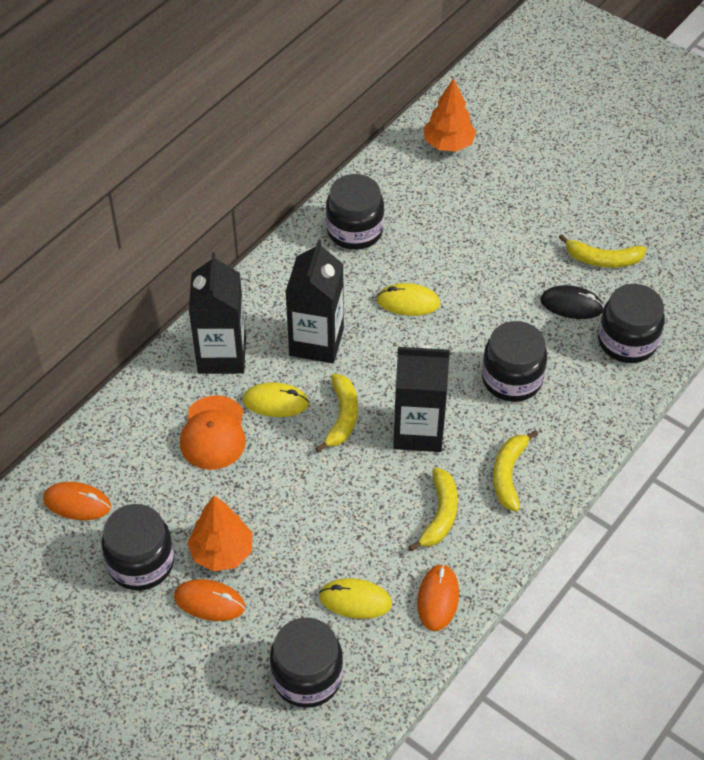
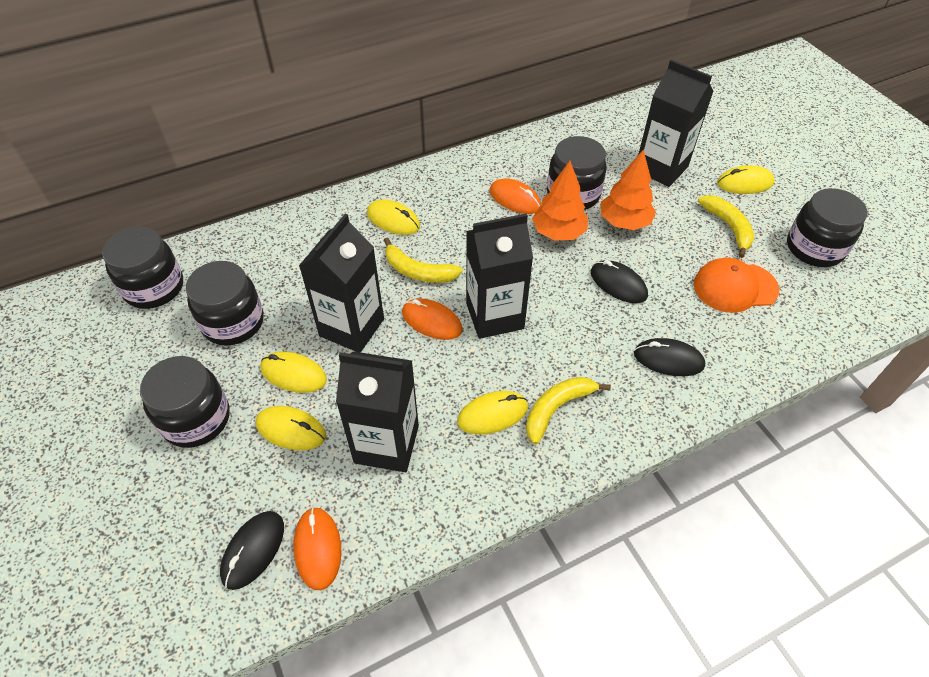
black carton: [189,253,246,374] [285,240,344,363] [393,345,450,452] = 3 -> [299,214,384,352] [336,351,419,472] [466,213,533,339] [638,60,714,187] = 4
black mouse: [540,285,604,319] = 1 -> [220,511,284,590] [591,260,648,303] [634,338,705,376] = 3
yellow banana: [315,374,358,452] [408,468,458,551] [493,430,538,511] [559,234,647,268] = 4 -> [384,237,463,283] [526,377,611,444] [698,195,755,258] = 3
yellow mouse: [243,382,309,417] [319,578,392,619] [377,283,440,316] = 3 -> [256,406,326,450] [261,351,327,393] [367,199,420,235] [457,391,528,434] [717,165,774,194] = 5

